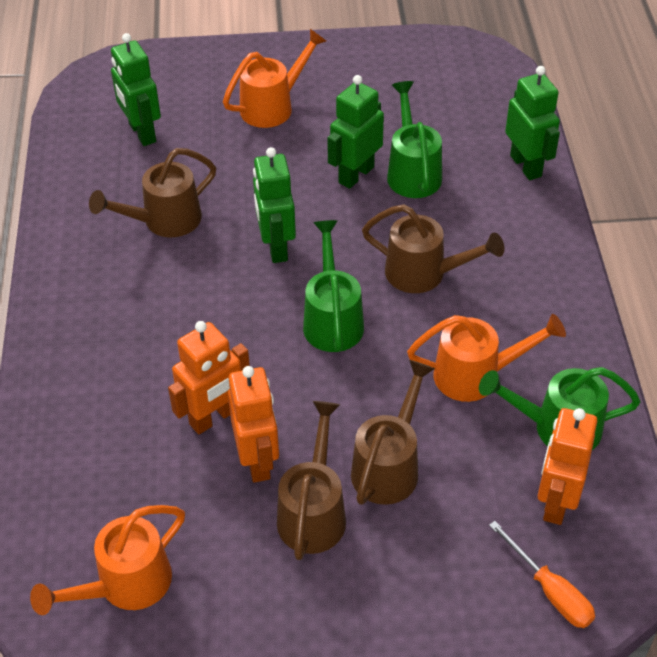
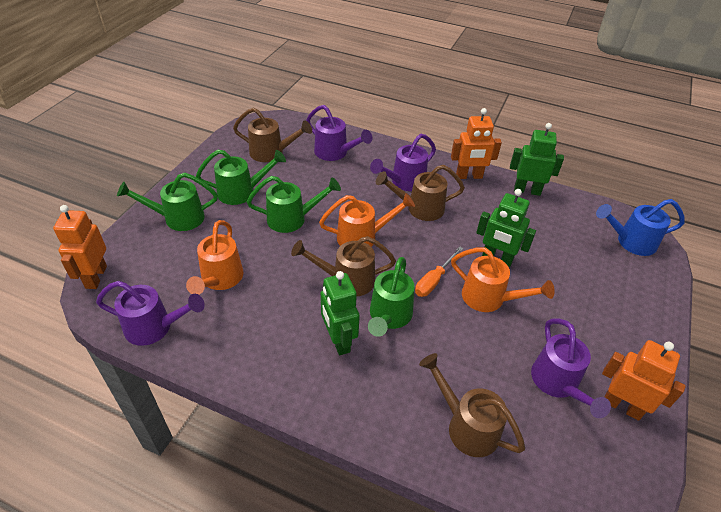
blue watering can: none = 0 -> [596,199,685,256] = 1
green robot: [111,33,161,146] [253,147,296,263] [327,75,384,189] [505,66,560,180] = 4 -> [321,271,360,355] [476,189,536,267] [510,123,564,196] = 3
green watering can: [303,220,364,352] [387,81,442,198] [479,367,640,450] = 3 -> [117,173,218,231] [196,150,286,205] [247,176,341,233] [368,257,415,337] = 4
purple watering can: none = 0 -> [96,281,205,346] [306,105,372,161] [370,134,436,191] [531,319,611,418] = 4

